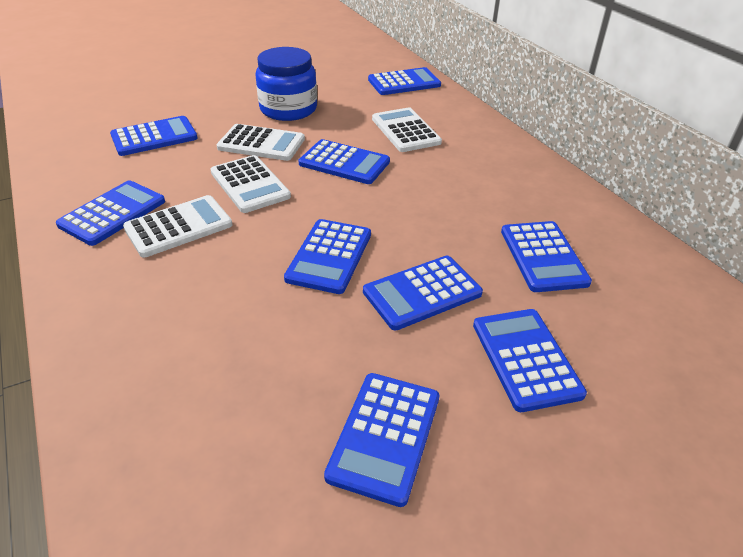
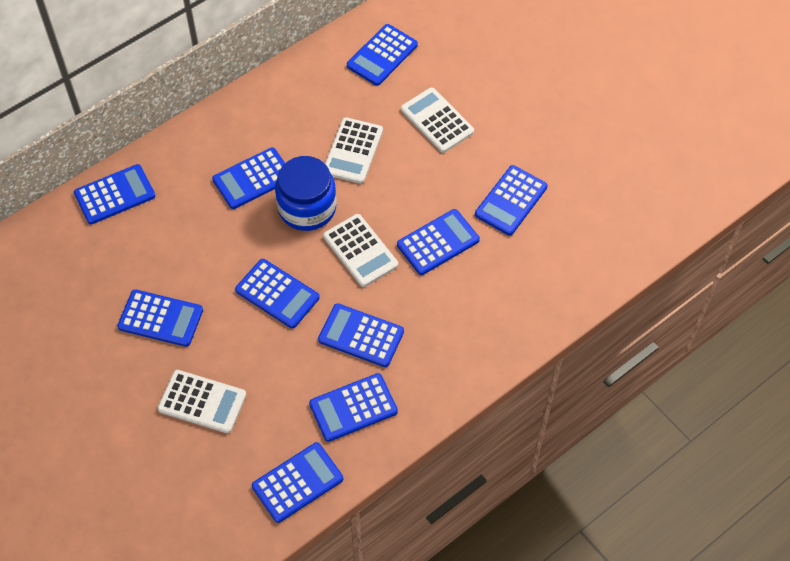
blue calculator: [56,180,165,246] [110,116,198,156] [284,219,371,294] [298,139,390,184] [324,373,439,507] [363,256,483,330] [368,67,441,95] [473,309,587,412] [501,221,592,292] = 9 -> [74,164,155,224] [117,289,203,347] [212,147,285,209] [235,259,320,329] [252,442,343,523] [309,373,398,442] [318,303,404,367] [347,24,418,86] [397,209,480,275] [475,165,547,236] = 10

